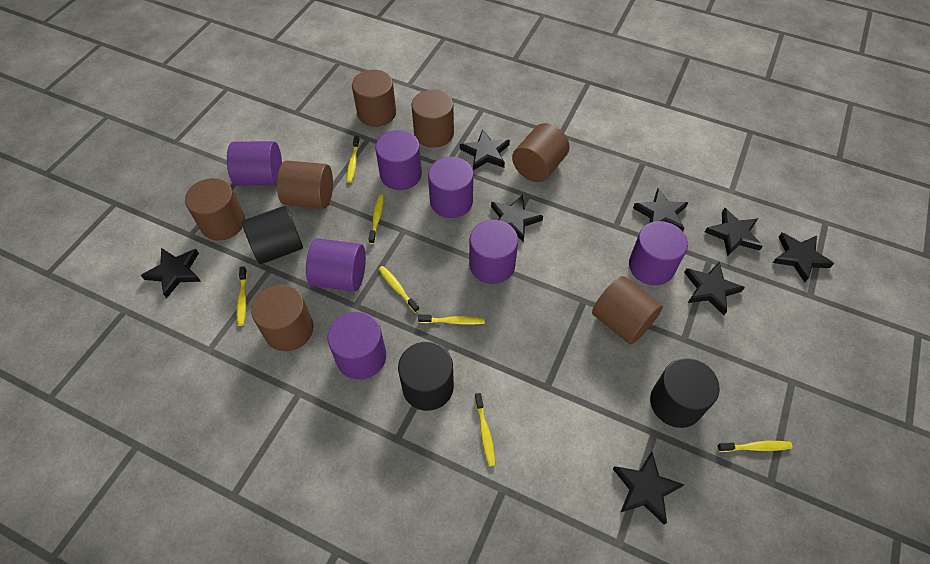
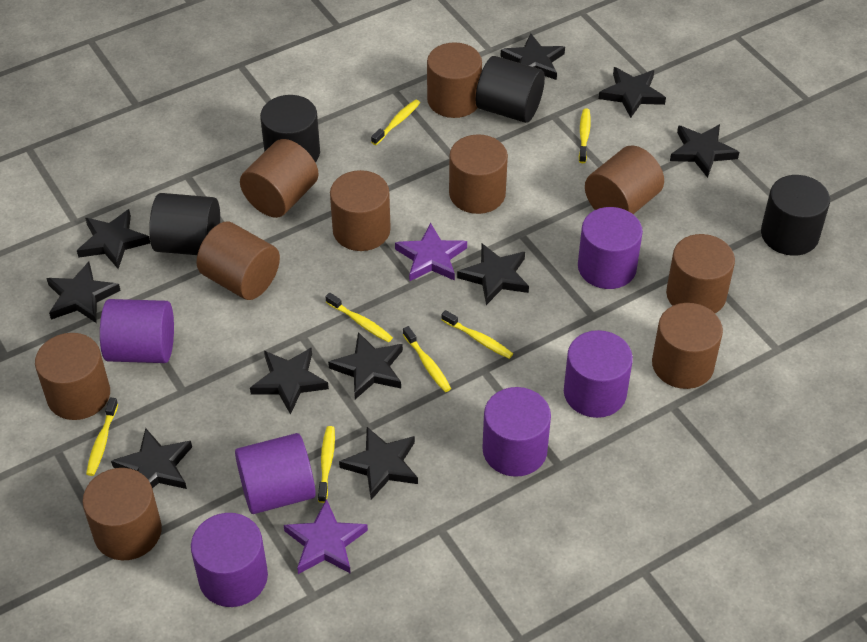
black cylinder: [242,206,303,264] [398,342,454,411] [650,358,720,428] = 3 -> [149,193,220,255] [260,95,320,162] [476,56,545,123] [761,175,830,256] = 4
black star: [141,248,201,299] [460,129,510,170] [491,195,543,242] [613,452,684,525] [633,188,688,231] [684,262,745,315] [705,208,763,256] [773,233,834,282] = 8 -> [46,262,121,323] [77,209,150,269] [111,428,192,489] [250,347,329,415] [328,332,403,399] [339,427,418,500] [457,244,529,305] [500,33,565,80] [599,67,666,118] [670,124,739,178] = 10
brown cylinder: [185,178,245,241] [251,285,314,351] [277,160,333,209] [352,70,396,127] [411,90,454,148] [512,123,570,182] [592,276,663,344] = 7 -> [35,333,110,420] [82,468,162,560] [197,222,280,300] [240,139,319,218] [330,170,391,251] [427,42,482,118] [449,134,508,214] [585,145,664,214] [652,303,723,389] [666,234,735,313] = 10
purple cylinder: [227,141,282,185] [306,238,366,292] [328,312,386,380] [375,130,422,190] [428,157,473,218] [469,220,518,284] [629,221,688,285] = 7 -> [100,299,174,363] [191,513,268,607] [235,433,316,514] [482,387,551,477] [564,330,633,418] [578,207,643,289] = 6
purple star: none = 0 -> [284,499,368,574] [395,223,467,281] = 2

